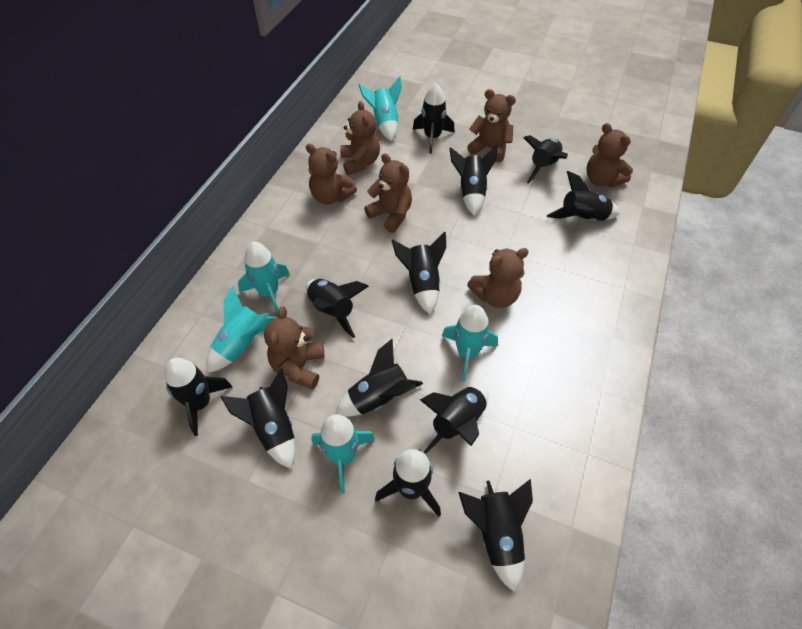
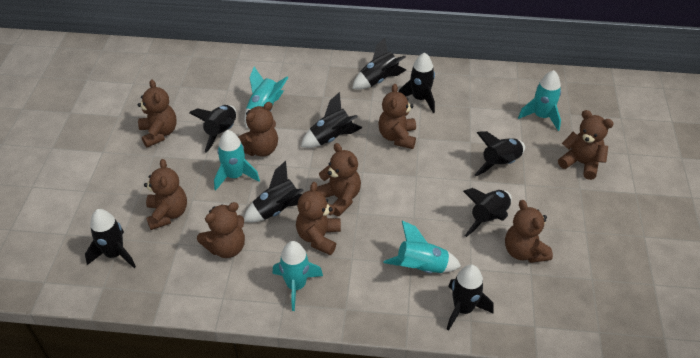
black rocket: [165,358,232,436] [220,369,295,469] [306,279,369,338] [335,339,423,417] [375,449,441,517] [392,232,446,314] [413,83,455,154] [420,386,488,454] [449,145,498,216] [458,479,533,592] [524,135,568,184] [547,171,620,221] = 12 -> [85,209,136,268] [189,105,236,153] [244,161,304,222] [301,92,362,148] [352,37,406,90] [399,52,435,113] [447,265,494,331] [463,188,512,237] [474,131,525,176] = 9
brown teddy bear: [264,306,325,390] [306,144,357,205] [340,101,380,175] [364,153,412,233] [467,89,516,162] [467,248,529,308] [586,123,633,187] = 7 -> [138,80,177,148] [144,159,187,230] [197,202,245,258] [238,102,278,157] [296,182,341,255] [316,143,361,216] [378,84,416,149] [505,200,553,263] [558,110,614,180] = 9

